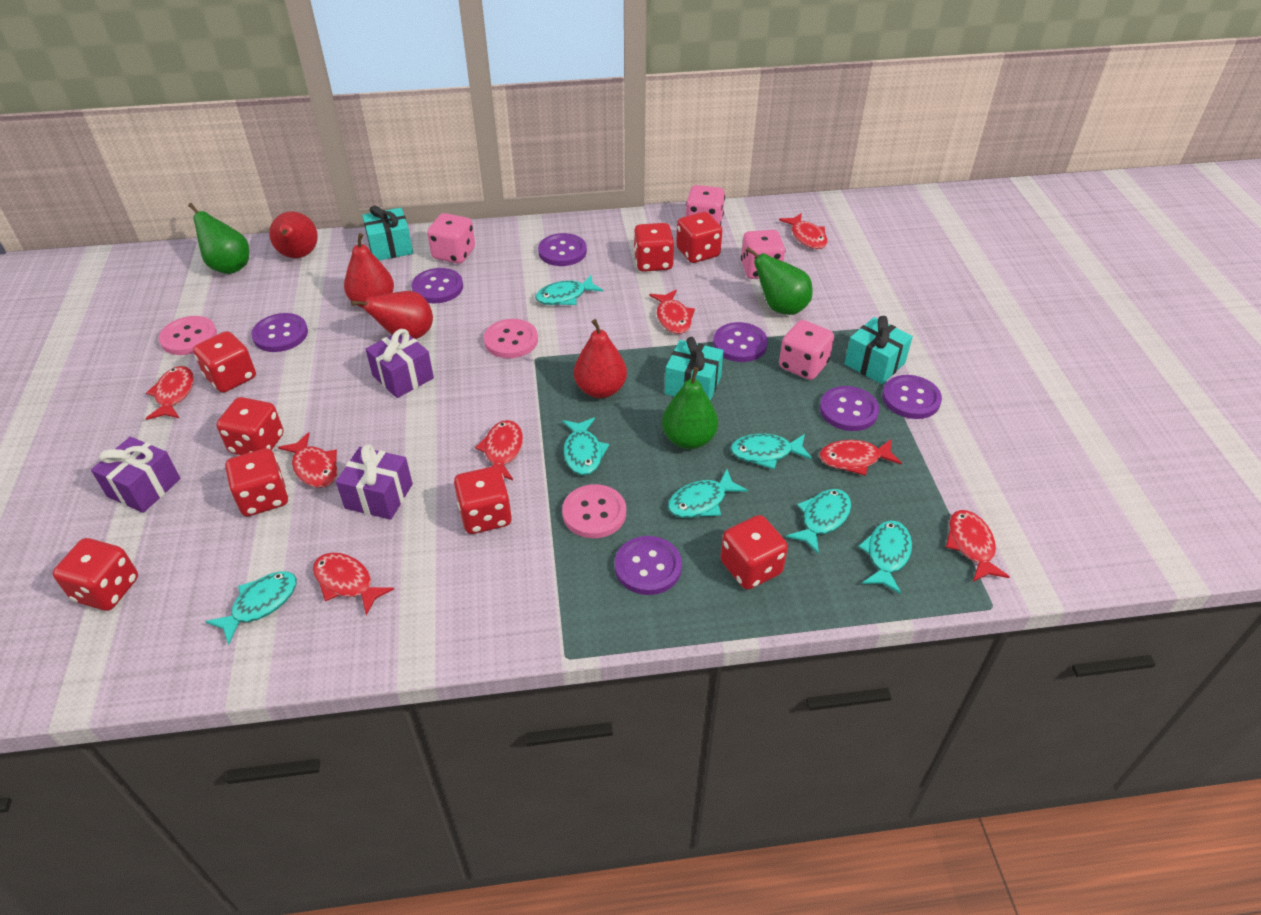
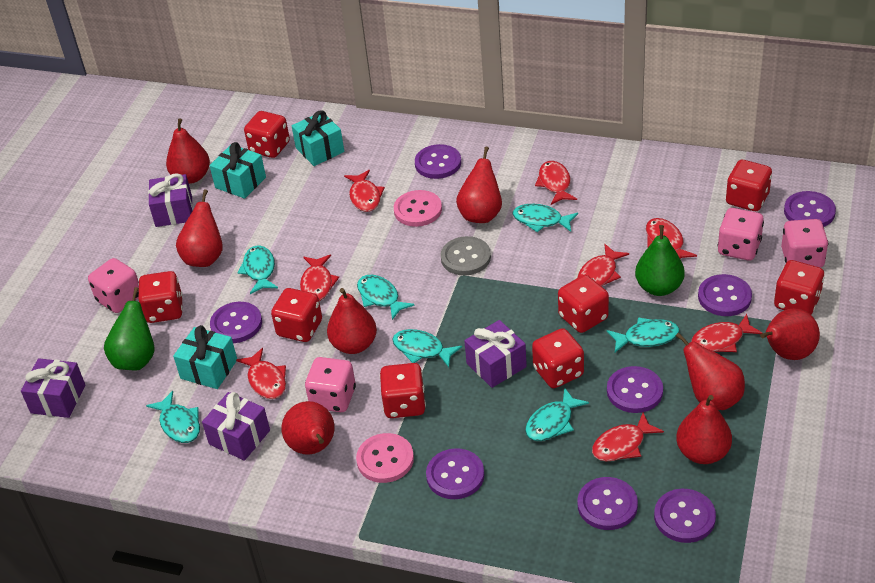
green pear: [188,203,249,274] [662,367,718,449] [746,247,812,315] = 3 -> [104,287,155,371] [635,225,685,296] = 2
grey button: none = 0 -> [441,236,491,275] = 1
pink button: [159,316,217,355] [484,319,538,358] [562,484,626,538] = 3 -> [356,433,414,483] [394,190,442,227] = 2
purple button: [251,313,308,352] [412,268,463,303] [538,233,587,266] [615,536,682,595] [713,322,768,362] [820,386,879,431] [882,375,942,419] = 7 -> [210,302,262,343] [415,144,461,179] [426,448,484,499] [577,477,638,530] [607,366,663,413] [654,489,716,543] [698,274,752,316] [784,191,836,227] = 8
purple gift: [91,437,180,513] [336,444,413,520] [366,329,434,398] = 3 -> [21,358,85,418] [148,173,193,227] [202,392,270,461] [464,320,527,388] = 4
red pear: [269,211,318,258] [344,233,394,308] [351,291,433,339] [574,319,627,398] = 4 -> [166,119,210,184] [176,190,223,267] [281,401,335,454] [327,288,377,354] [456,147,502,223] [676,332,745,410] [676,395,732,464] [760,309,820,360] = 8

